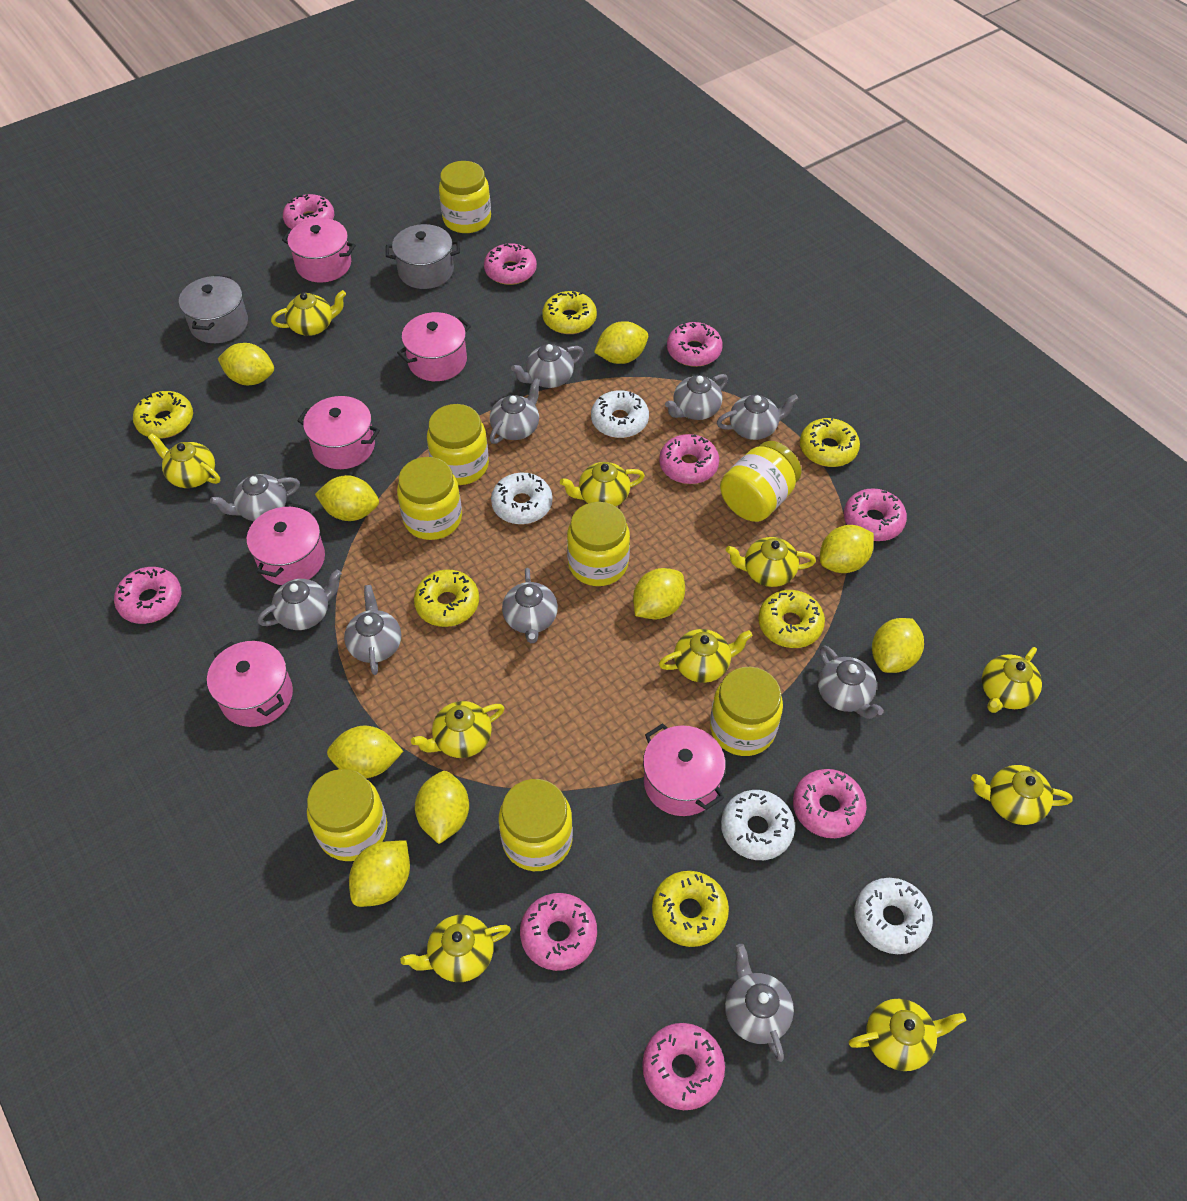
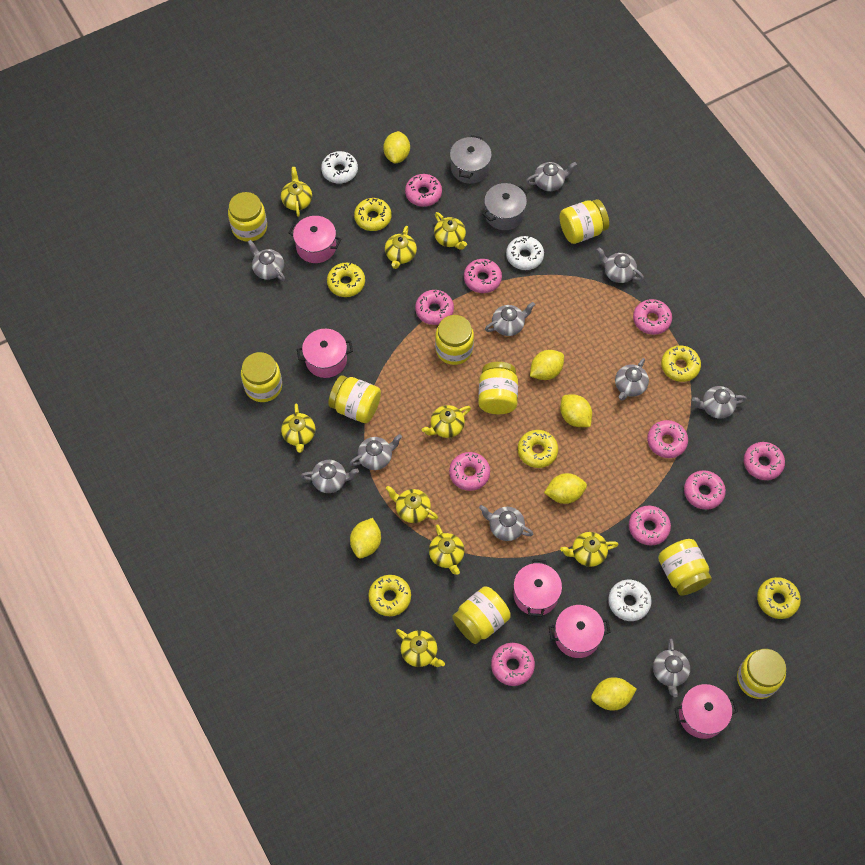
pink donut: [114,567,181,624] [283,194,334,229] [484,243,537,285] [520,893,597,971] [642,1023,725,1110] [659,434,719,484] [667,322,723,367] [793,769,867,838] [844,488,907,541] = 9 -> [405,174,442,207] [415,290,454,325] [449,452,490,491] [464,259,502,293] [491,643,535,686] [629,506,671,546] [633,299,672,335] [647,420,688,458] [684,470,726,510] [744,442,785,480] = 10
pink pot: [207,641,293,727] [247,504,325,585] [282,218,356,282] [297,396,380,469] [397,312,471,381] [643,723,726,816] = 6 -> [288,216,341,263] [297,329,353,378] [513,559,562,617] [549,605,610,658] [674,684,738,739] = 5
white donut: [491,473,552,524] [591,390,649,438] [721,790,795,860] [855,878,933,954] = 4 -> [321,151,358,184] [506,236,544,270] [608,580,652,621] = 3
yellow jar: [307,769,387,861] [397,457,462,540] [427,404,489,485] [439,161,491,233] [499,779,573,871] [567,502,630,586] [710,667,783,756] [720,441,801,522] = 8 -> [228,192,267,242] [241,352,282,402] [328,375,381,423] [435,315,474,365] [452,586,511,644] [478,362,518,414] [560,199,609,244] [658,539,712,596] [737,649,786,699] = 9
yellow lemon: [218,343,274,385] [315,475,379,521] [327,725,403,778] [349,841,410,907] [415,771,469,844] [594,321,648,364] [633,568,685,619] [820,525,874,573] [872,618,924,673] = 9 -> [350,518,381,558] [383,131,410,164] [530,350,564,380] [544,473,587,504] [560,394,592,427] [591,677,637,711] = 6
yellow teapot: [148,434,220,488] [271,290,346,336] [401,915,511,982] [411,701,504,758] [560,462,645,507] [659,629,752,683] [726,537,816,587] [848,999,966,1071] [971,765,1073,825] [982,647,1042,713] = 10 -> [281,167,312,217] [281,404,315,453] [385,226,417,269] [386,486,438,523] [396,629,445,667] [422,405,471,438] [429,524,464,575] [434,212,467,250] [560,532,619,567] = 9

